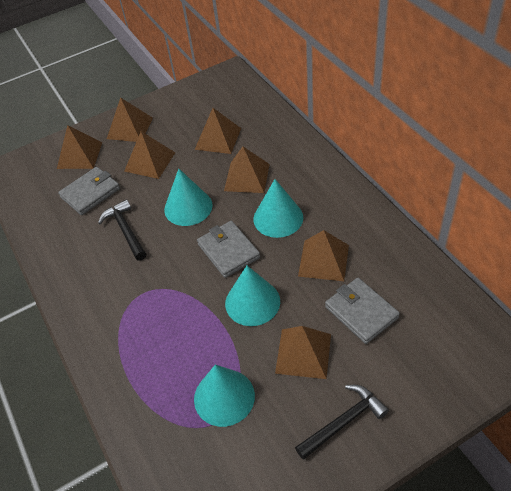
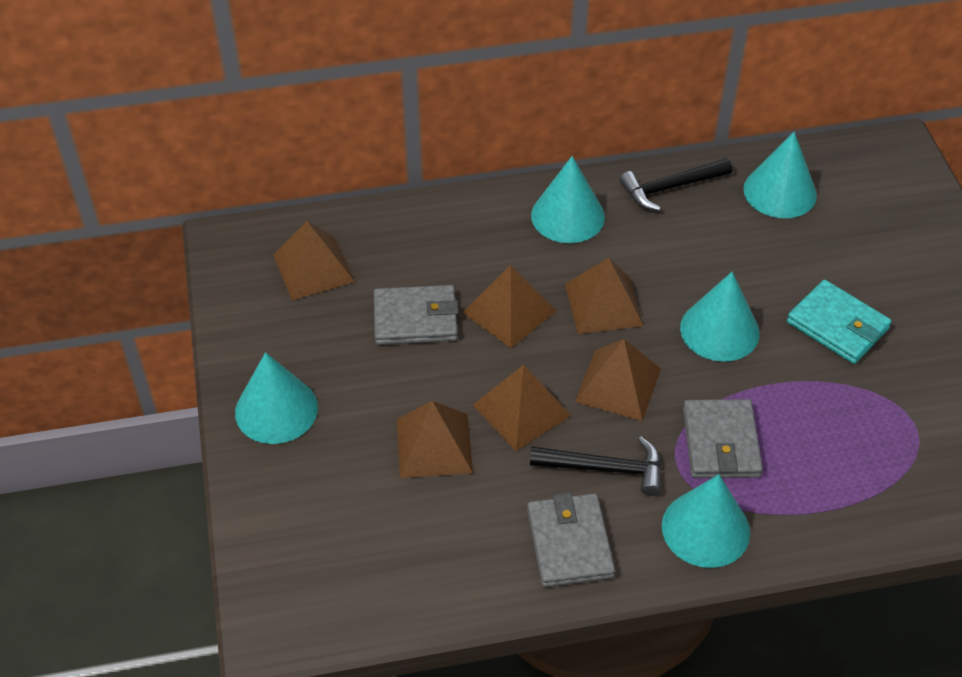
brown pyramid: [57,125,103,169] [107,97,153,142] [124,131,175,179] [195,108,241,154] [224,147,270,193] [275,326,331,379] [298,230,349,281] = 7 -> [273,221,355,300] [397,401,473,478] [462,265,556,348] [473,365,571,451] [565,258,644,334] [575,339,661,421] = 6
turquoise cone: [164,169,213,226] [194,365,255,427] [225,266,280,326] [253,179,303,238] = 4 -> [235,352,318,444] [531,156,605,243] [662,474,750,568] [680,272,760,362] [743,132,817,218] = 5
turquoise wallet: none = 0 -> [787,280,892,364] = 1

